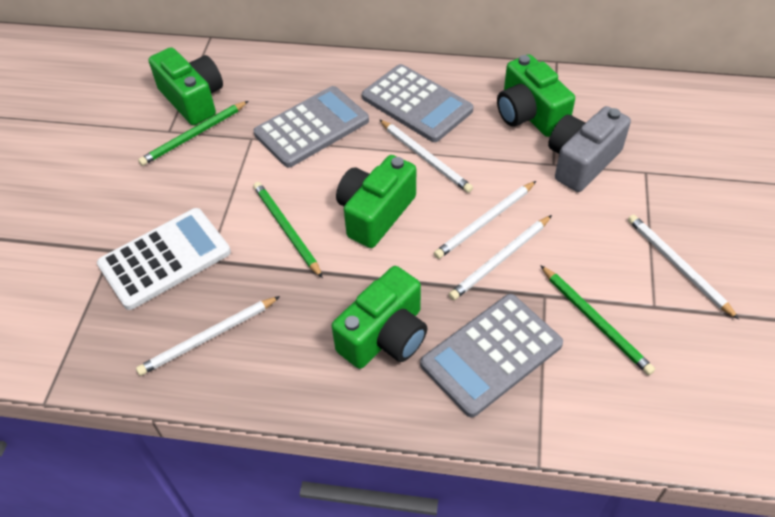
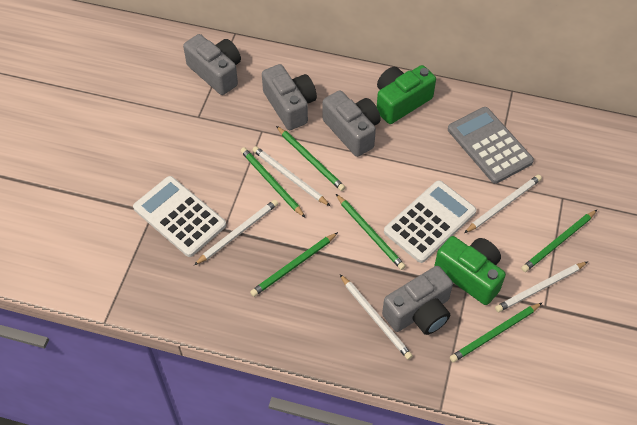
green camera: [149,47,223,125] [332,266,427,369] [336,155,416,248] [497,54,575,137] = 4 -> [377,65,436,124] [434,236,506,305] = 2
green pencil: [138,101,248,166] [253,182,323,278] [540,265,655,375] = 3 -> [241,147,305,217] [250,232,338,297] [276,126,345,191] [336,194,406,270] [450,303,542,362] [521,210,597,272] = 6
grey calculator: [253,86,369,167] [362,64,473,142] [420,294,563,417] = 3 -> [448,107,534,184] = 1
grey camera: [548,106,631,192] = 1 -> [183,34,241,95] [262,64,317,130] [322,90,380,157] [382,266,453,335] = 4
white calculator: [97,208,231,310] = 1 -> [133,176,226,257] [384,180,477,263] = 2

